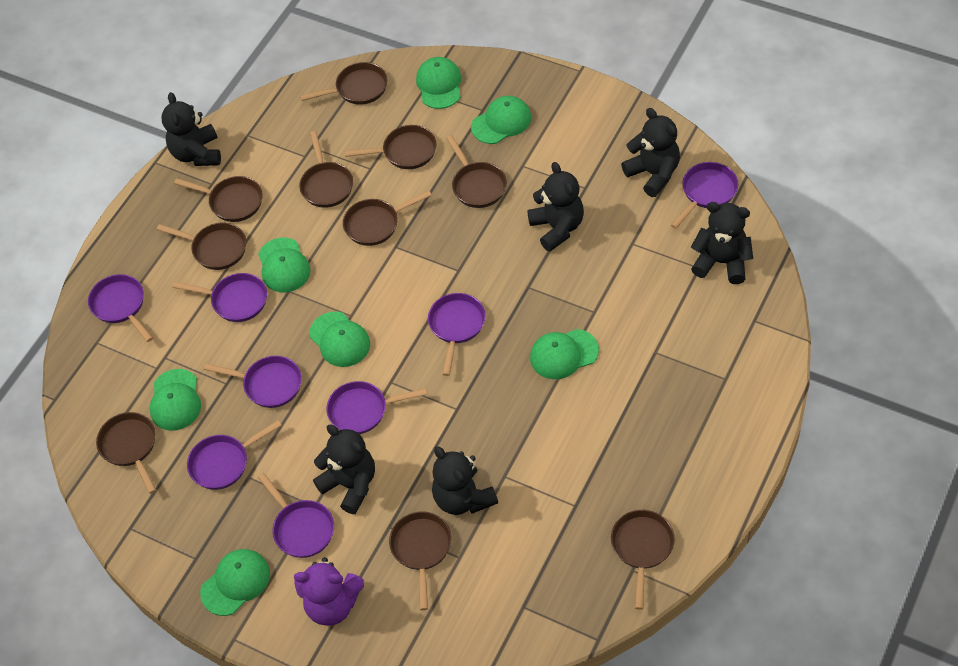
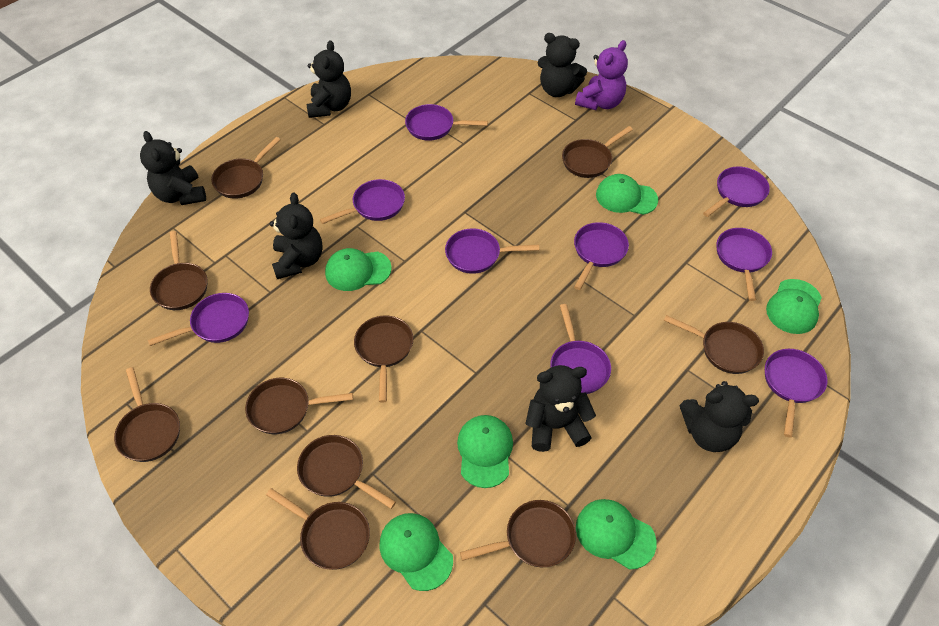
green cap: [150,369,201,431] [200,549,270,616] [258,237,311,292] [309,312,370,367] [416,57,461,109] [471,96,531,144] [530,329,599,379] = 7 -> [325,248,392,291] [380,513,453,591] [457,415,513,488] [576,499,657,569] [596,174,658,215] [766,279,822,334] = 6
purple pan: [88,274,153,342] [172,273,267,322] [187,420,282,490] [204,356,302,408] [258,473,334,558] [326,381,428,434] [428,293,485,376] [671,162,738,229] = 8 -> [148,293,249,346] [320,179,405,224] [405,104,488,141] [445,228,539,274] [550,304,611,394] [574,222,629,290] [703,167,770,217] [716,228,772,301] [765,349,827,438] = 9

